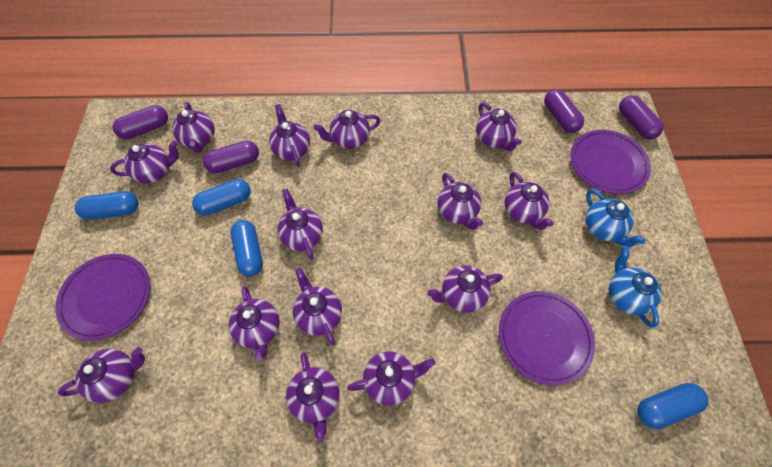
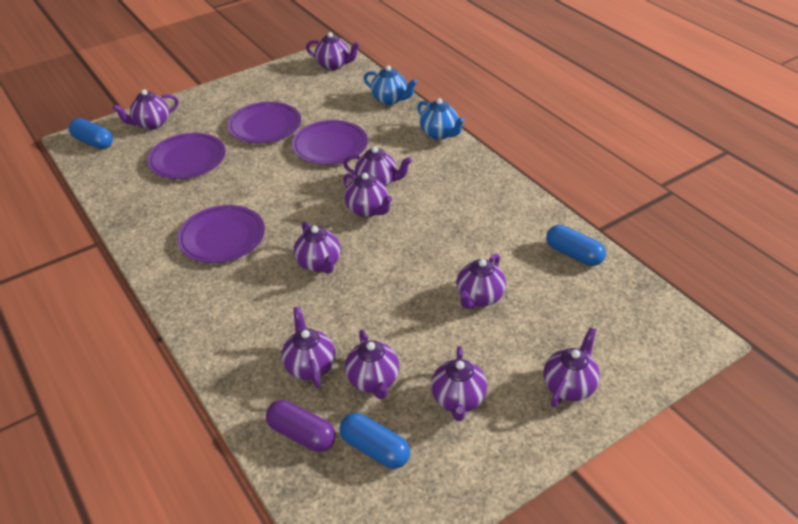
blue capsule: [75,191,139,220] [192,179,251,216] [230,220,263,276] [637,383,708,429] = 4 -> [69,118,113,149] [340,413,410,469] [546,225,606,266] = 3
purple capsule: [113,105,168,139] [203,141,259,173] [544,89,584,133] [619,95,664,139] = 4 -> [266,400,336,452] = 1
purple plate: [55,254,150,340] [499,291,595,385] [570,130,651,194] = 3 -> [147,133,226,179] [177,205,265,263] [227,102,301,143] [292,120,368,165] = 4
purple teapot: [58,347,145,403] [110,141,179,184] [172,102,215,153] [229,286,280,361] [269,104,310,167] [277,189,323,260] [286,353,340,443] [293,267,342,345] [313,110,381,149] [347,351,435,406] [427,265,503,313] [437,173,483,230] [476,102,521,151] [504,172,554,230] = 14 -> [113,89,179,130] [281,307,335,388] [294,222,341,274] [306,32,360,70] [343,146,412,187] [343,173,392,217] [345,330,399,399] [431,346,487,421] [456,254,506,309] [543,328,600,407] = 10

